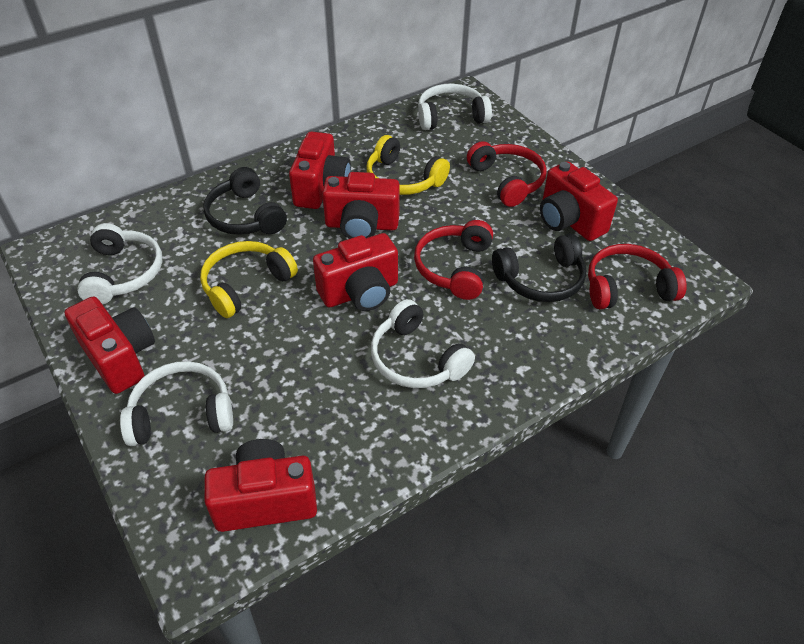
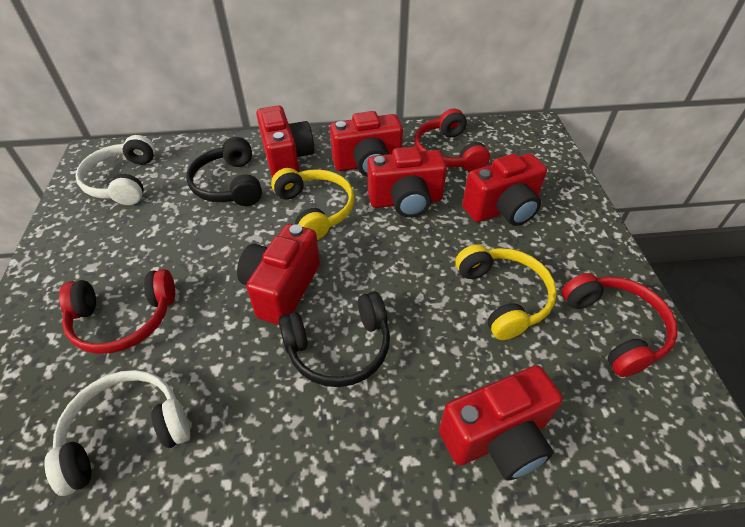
white headphones: [77,223,162,304] [120,361,233,446] [371,299,475,388] [418,84,492,130] = 4 -> [44,370,190,496] [75,135,155,205] = 2

